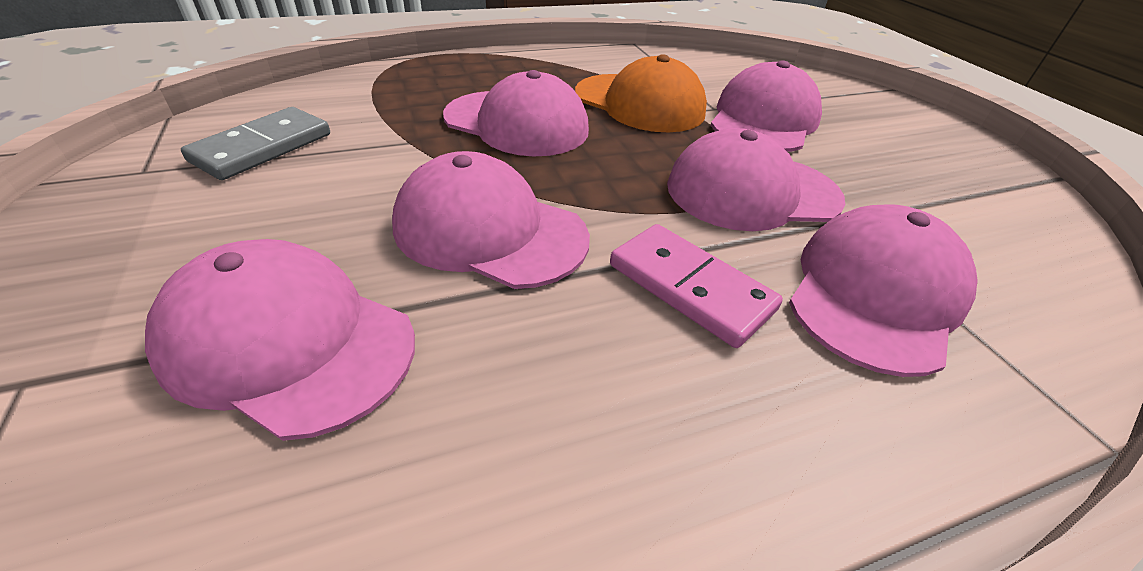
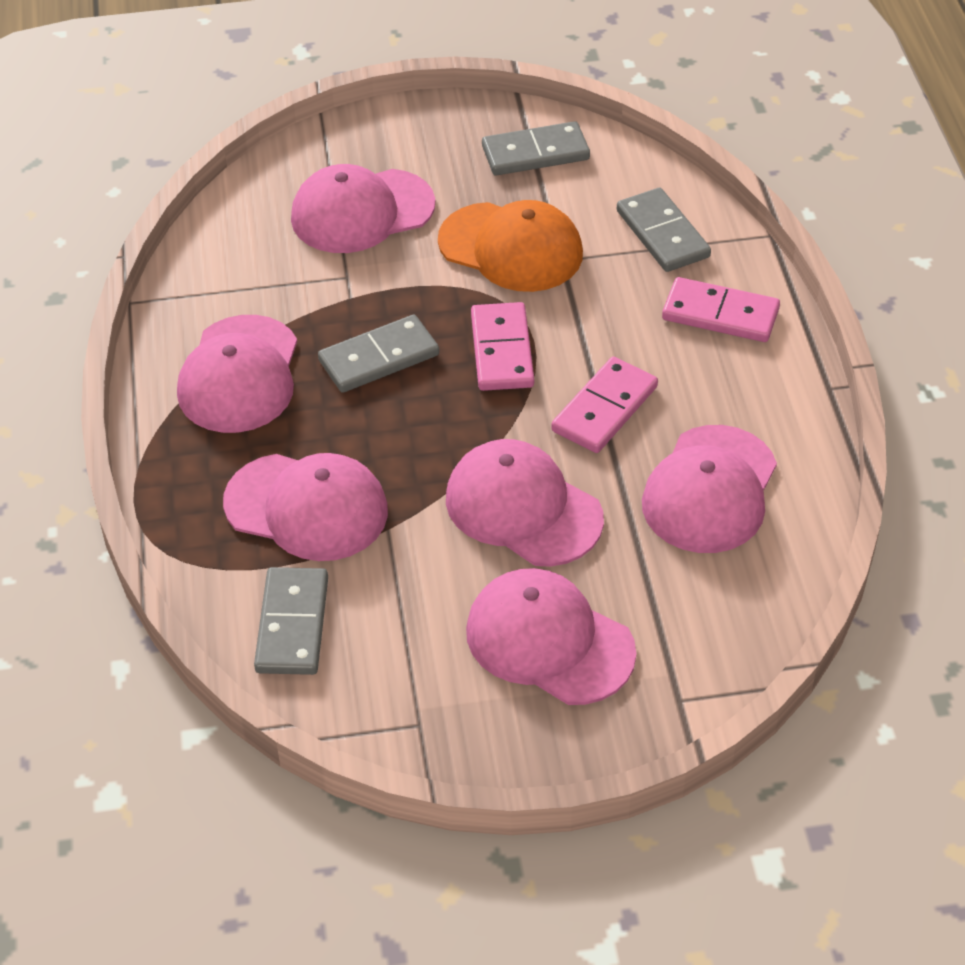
grey domino: [181,107,330,180] = 1 -> [254,567,328,675] [318,315,439,393] [482,121,590,176] [617,188,711,272] = 4
pink domino: [610,224,783,348] = 1 -> [471,302,534,391] [551,357,658,453] [662,277,780,342] = 3

